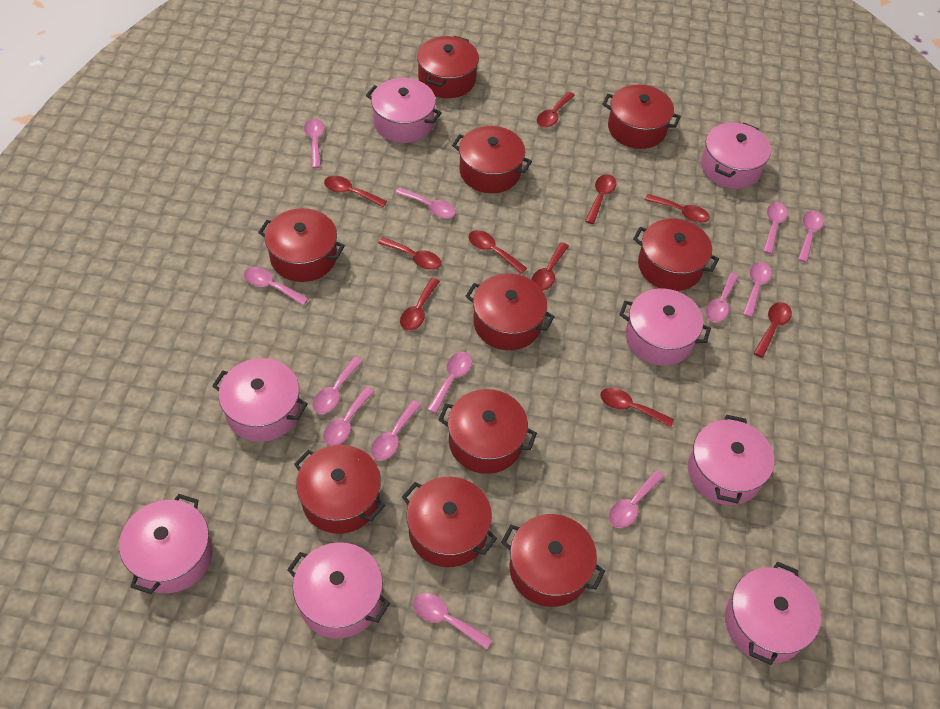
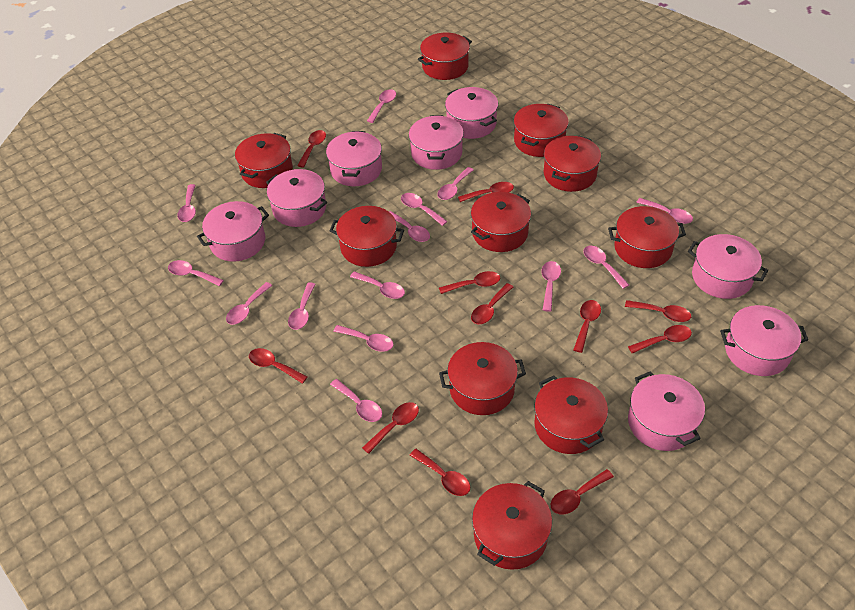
pink spoon: [244,267,309,306] [304,118,324,168] [312,357,363,414] [323,386,375,446] [371,400,421,461] [395,187,456,218] [413,593,493,650] [427,352,472,414] [609,470,664,528] [706,273,739,322] [743,262,772,318] [763,202,788,254] [798,210,824,263] = 13 -> [168,260,224,286] [178,184,196,222] [226,282,272,325] [288,282,316,330] [330,379,382,422] [333,325,394,352] [350,271,405,299] [367,89,396,123] [389,211,430,242] [401,193,448,226] [437,167,474,200] [541,261,561,312] [583,246,629,289] [636,198,693,224] = 14
red spoon: [324,176,387,207] [378,237,441,270] [400,278,440,331] [468,230,527,274] [532,242,569,291] [537,92,575,128] [585,174,616,224] [600,388,674,428] [645,194,710,223] [754,302,792,358] = 10 -> [249,348,307,384] [297,130,326,168] [362,402,419,454] [410,449,470,496] [439,271,500,294] [458,182,514,202] [471,283,513,324] [551,469,614,514] [573,300,601,353] [625,300,691,322] [628,325,692,354] = 11

